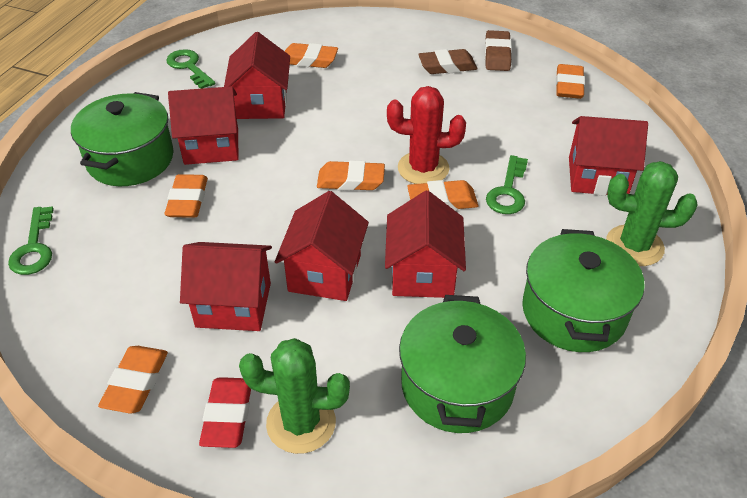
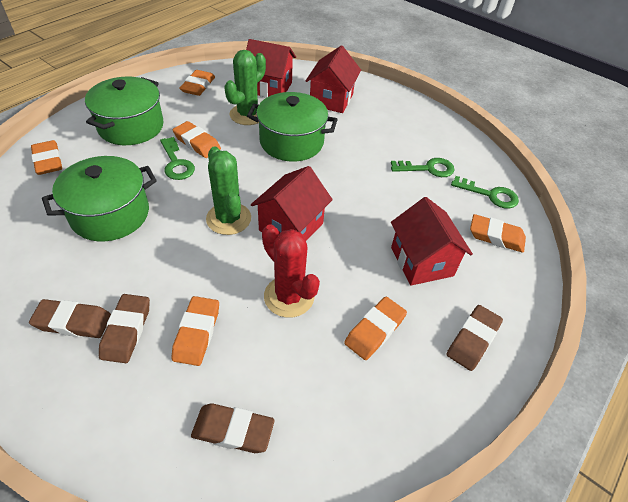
brown eraser: [418,49,477,74] [485,30,512,71] = 2 -> [29,299,111,338] [99,294,150,363] [191,403,275,453] [447,305,503,371] = 4
red eraser: [199,377,251,448] = 1 -> none = 0
red house: [168,86,238,165] [180,242,272,331] [224,32,290,119] [275,191,369,301] [385,191,466,298] [569,116,648,196] = 6 -> [246,39,296,98] [251,166,333,241] [306,46,361,113] [391,197,473,286] = 4

